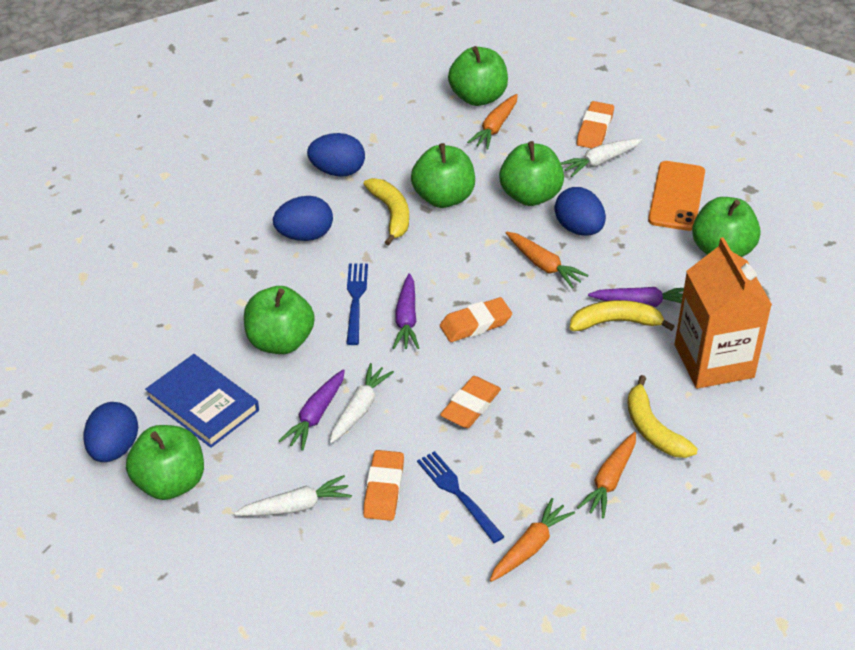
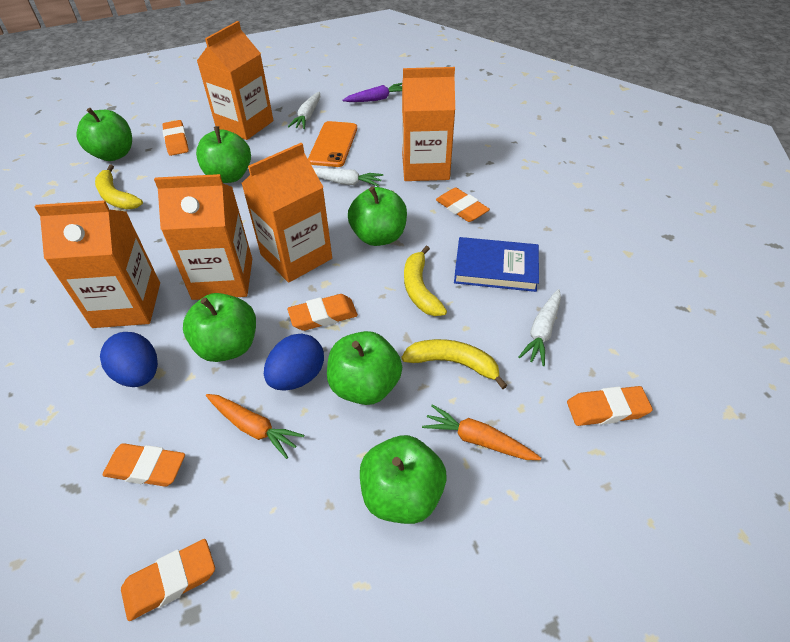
blue egg: [83,402,138,462] [273,196,333,241] [307,133,365,177] [555,187,606,236] = 4 -> [100,332,158,387] [264,333,324,390] = 2
blue fork: [346,263,368,345] [417,451,505,543] = 2 -> none = 0
orange carrot: [467,94,518,149] [490,498,575,582] [506,231,589,288] [577,432,636,518] = 4 -> [206,394,304,459] [422,404,541,460] = 2
orange carton: [675,237,772,389] = 1 -> [35,200,160,328] [154,174,252,300] [197,21,273,140] [241,143,332,283] [402,67,455,181] = 5
orange eraser: [363,450,404,521] [440,297,512,342] [440,376,501,428] [577,101,614,149] = 4 -> [102,443,185,487] [121,539,215,621] [162,120,189,156] [287,294,358,331] [436,188,490,222] [567,386,653,426] = 6
purple carrot: [279,369,345,451] [393,273,419,349] [588,287,684,307] = 3 -> [343,83,402,102] = 1

